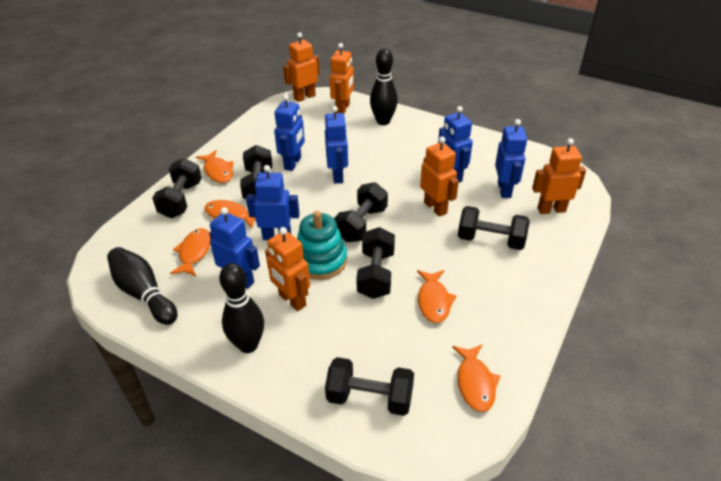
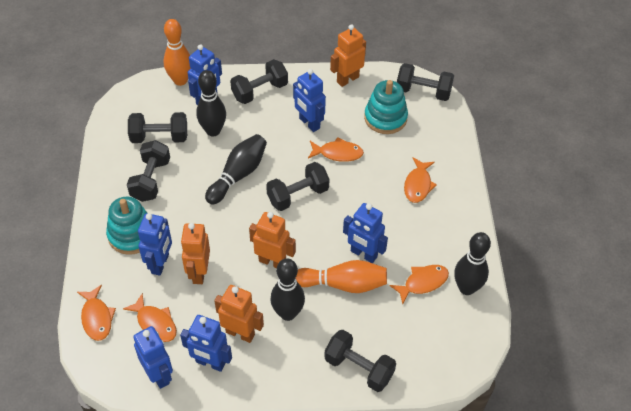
black bowling pin: [107,247,177,325] [219,263,264,353] [370,48,398,125] = 3 -> [196,70,226,137] [205,134,267,204] [270,258,305,321] [454,232,491,295] = 4
orange bowling pin: none = 0 -> [163,19,191,86] [296,260,387,293] = 2
orange robot: [265,227,310,311] [283,32,320,102] [329,43,354,114] [420,136,459,217] [532,138,586,214] = 5 -> [181,223,210,284] [214,285,264,343] [249,212,296,268] [330,24,366,87] = 4
turquoise stacking toy: [297,211,347,280] = 1 -> [106,196,147,255] [364,80,408,134] = 2

